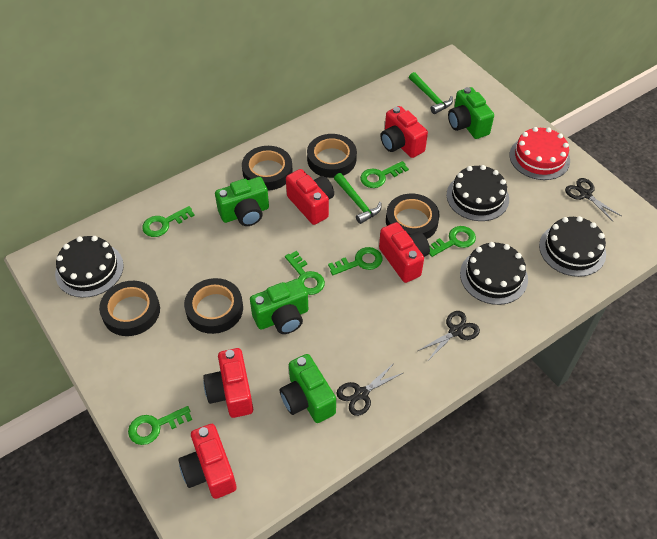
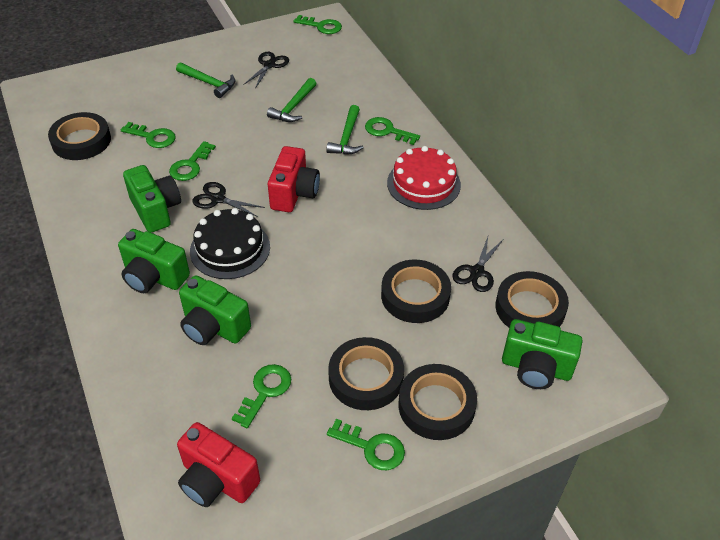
black cake: [55,236,124,298] [446,165,509,221] [460,242,528,305] [539,216,606,277] = 4 -> [190,208,270,279] = 1
green hammer: [334,173,382,224] [409,72,453,114] = 2 -> [176,62,235,98] [267,78,317,122] [326,105,364,155] = 3
red camera: [178,424,237,499] [203,348,253,418] [286,169,334,225] [379,222,430,283] [381,106,428,158] = 5 -> [177,422,260,507] [268,146,320,212] = 2

